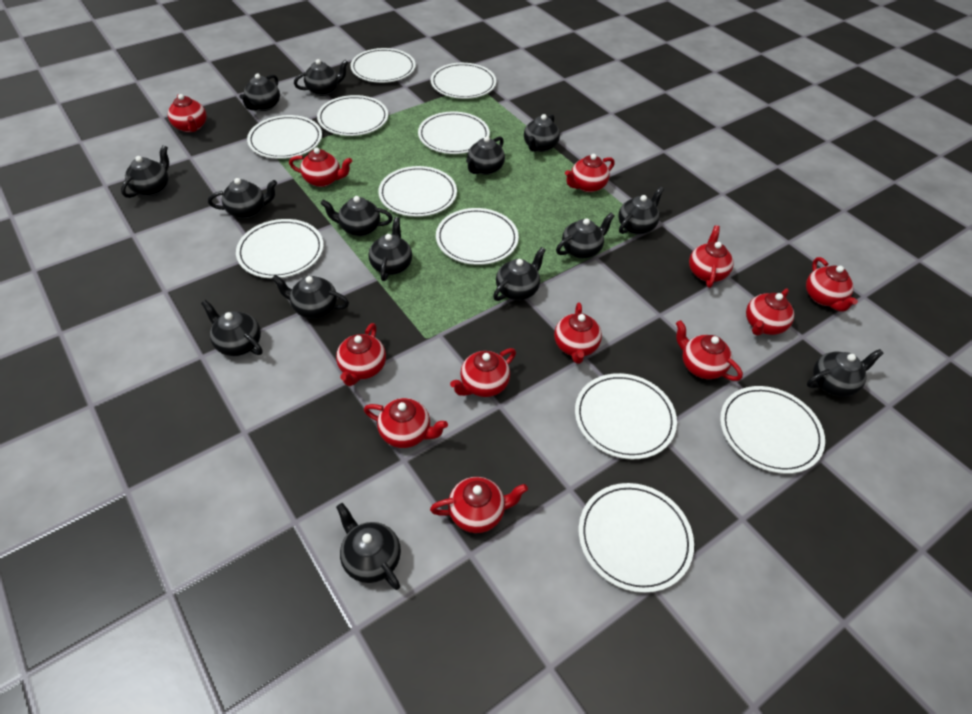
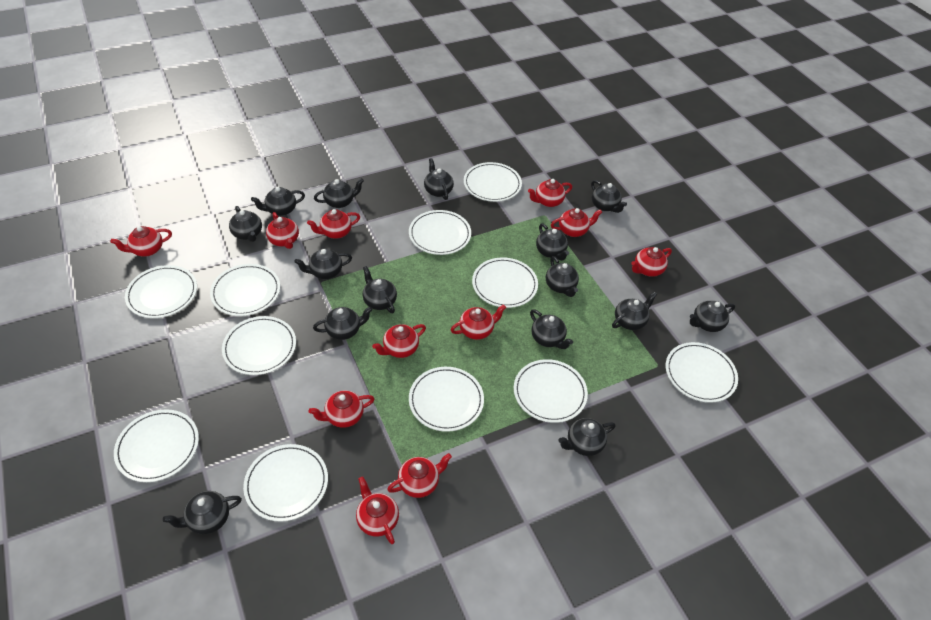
red teapot: [168,94,207,132] [289,148,352,187] [336,323,386,386] [364,398,448,448] [430,477,528,533] [450,348,516,397] [554,303,602,364] [565,154,615,192] [676,320,743,381] [689,225,734,288] [746,288,794,336] [806,257,858,312] = 12 -> [111,226,172,257] [266,212,299,249] [307,209,360,239] [308,391,375,428] [356,477,399,544] [372,324,426,358] [387,453,452,498] [451,304,506,340] [528,179,572,207] [551,208,602,237] [632,247,672,277] = 11

